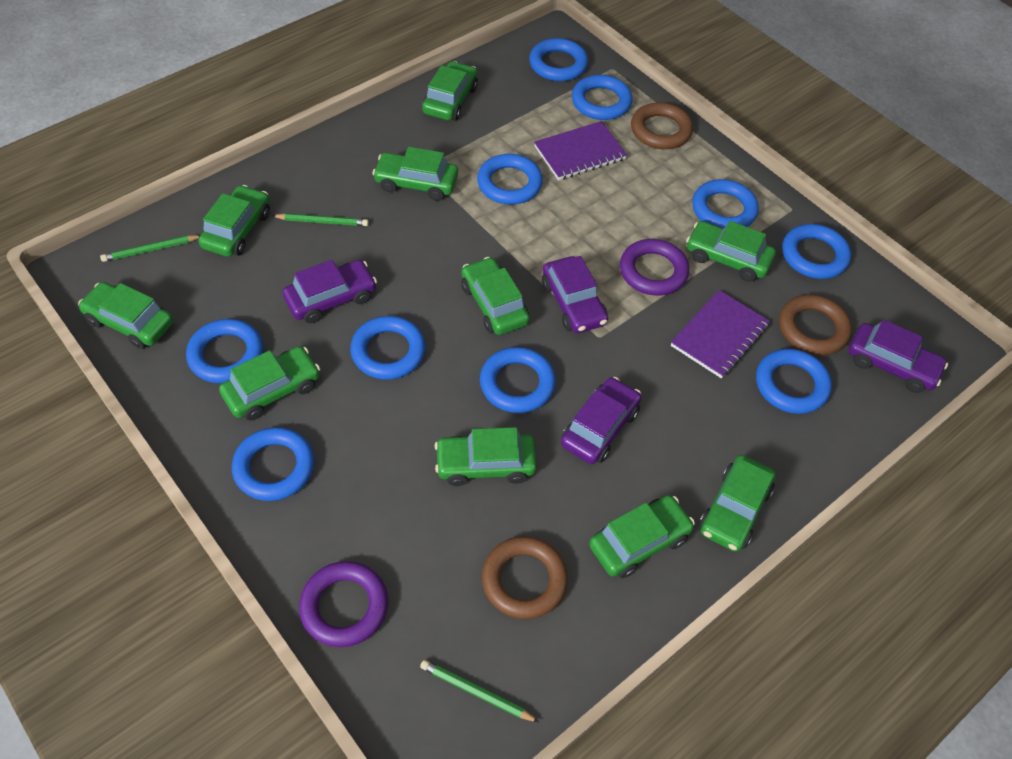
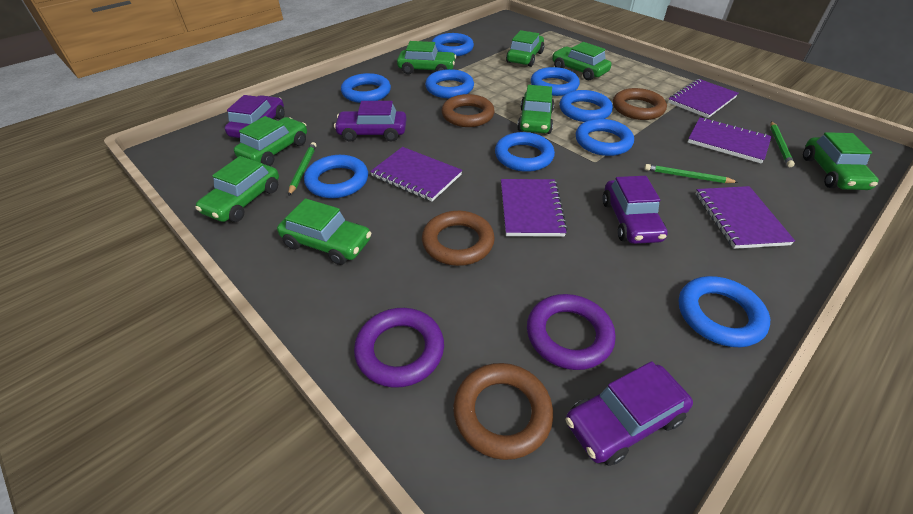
blue ring: [186,319,263,383] [232,427,314,501] [350,316,426,380] [477,154,543,205] [480,347,556,413] [529,38,588,81] [572,75,632,120] [692,179,759,228] [756,349,832,414] [782,224,851,279] = 10 -> [304,155,368,198] [341,73,391,103] [425,69,474,98] [432,33,474,56] [495,132,555,172] [531,67,580,96] [560,90,613,122] [576,119,634,156] [679,276,770,347] = 9
brown ring: [482,536,568,619] [631,102,693,149] [779,295,852,355] = 3 -> [422,211,495,266] [441,94,495,127] [453,363,553,460] [613,88,667,120] = 4
green car: [78,282,173,349] [198,185,270,257] [219,346,320,420] [372,147,458,201] [422,61,478,121] [435,427,537,486] [461,257,530,335] [589,495,695,578] [686,221,776,282] [699,455,776,552] = 10 -> [195,156,279,222] [234,116,307,166] [277,198,371,265] [397,41,456,74] [506,30,544,67] [517,85,554,134] [552,42,611,80] [803,132,879,190] = 8
purple notebook: [534,121,627,180] [671,290,770,378] = 2 -> [370,147,462,201] [501,179,568,237] [668,79,739,118] [688,117,772,164] [696,186,795,249] = 5

